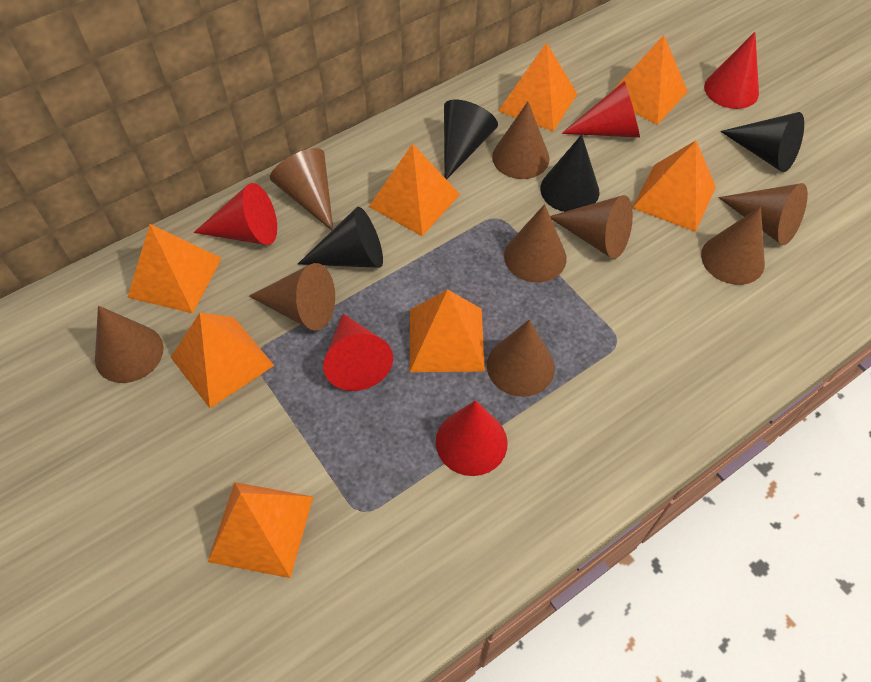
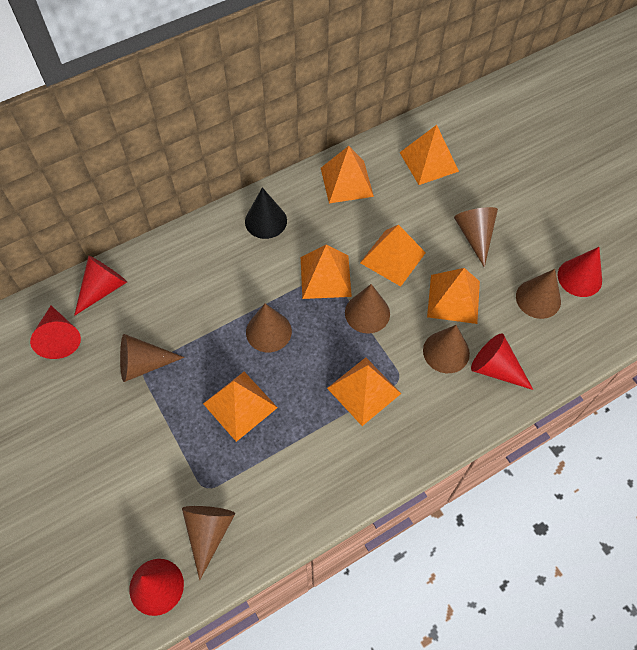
black cone: [298,207,383,268] [444,100,498,180] [540,134,599,212] [720,112,804,172] = 4 -> [245,187,287,239] = 1
brown cone: [95,306,163,383] [249,263,335,331] [270,148,333,230] [487,319,555,397] [492,102,550,179] [504,204,567,283] [550,195,633,259] [701,206,765,285] [718,183,808,245] = 9 -> [120,334,185,382] [182,506,235,580] [246,304,292,352] [345,284,390,334] [423,325,470,373] [454,207,498,268] [516,269,561,319] = 7
orange pyramid: [127,224,222,313] [171,313,274,408] [208,482,313,578] [369,144,460,236] [410,289,485,372] [498,42,577,132] [611,35,688,125] [632,141,716,232] = 8 -> [203,372,278,442] [301,244,352,299] [321,146,374,203] [327,357,401,426] [360,225,426,286] [399,125,459,185] [427,268,480,324] = 7

